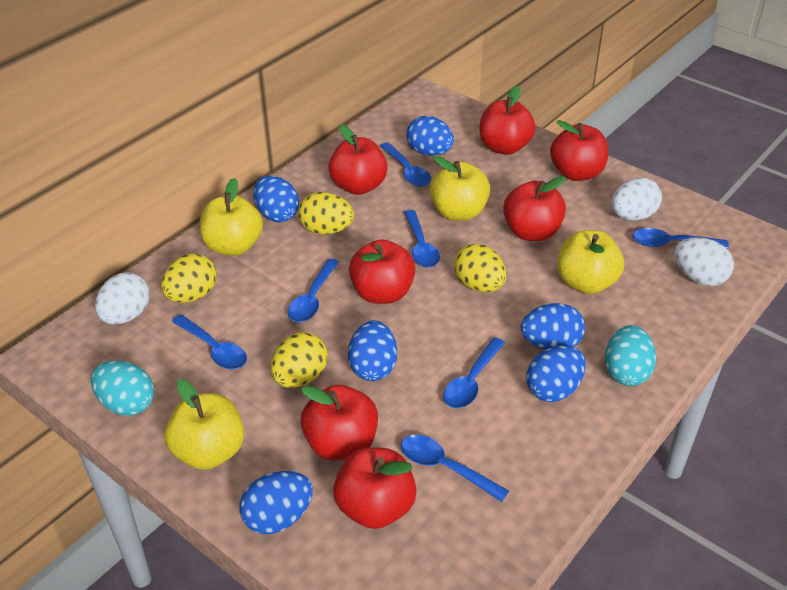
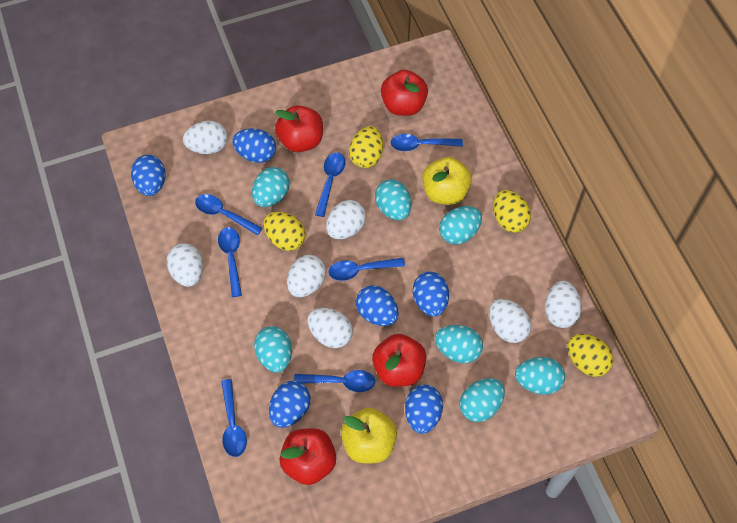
red apple: [301,385,378,460] [328,124,388,195] [333,448,417,529] [349,239,416,304] [480,86,535,155] [503,176,566,241] [550,120,608,181] = 7 -> [275,105,323,152] [279,428,336,485] [372,334,426,387] [381,70,428,116] = 4
turquoise egg: [91,360,154,416] [605,325,656,386] = 2 -> [252,167,289,207] [254,326,292,372] [375,180,411,220] [435,325,483,363] [439,206,482,245] [460,378,505,422] [515,357,565,395] = 7
white egg: [95,272,150,324] [611,177,662,221] [674,237,734,286] = 3 -> [167,243,203,287] [183,121,228,154] [287,255,326,297] [307,308,353,348] [326,200,366,239] [489,299,531,343] [545,281,582,328] = 7
yellow apple: [164,379,244,470] [200,178,263,256] [429,156,490,221] [557,230,624,294] = 4 -> [341,408,397,463] [422,157,472,205] = 2

